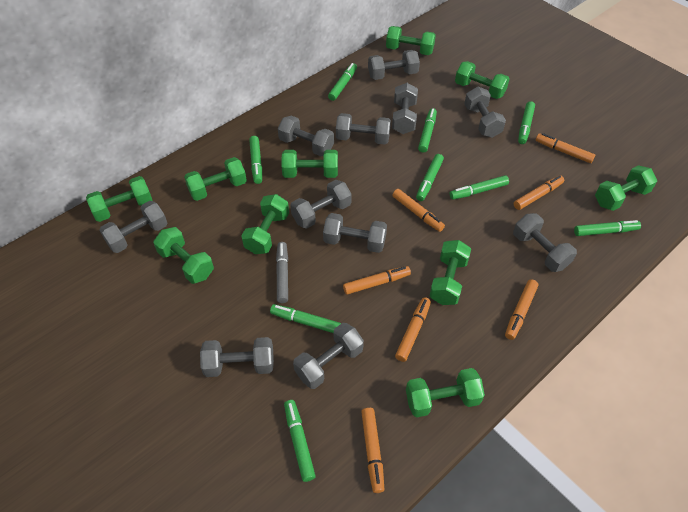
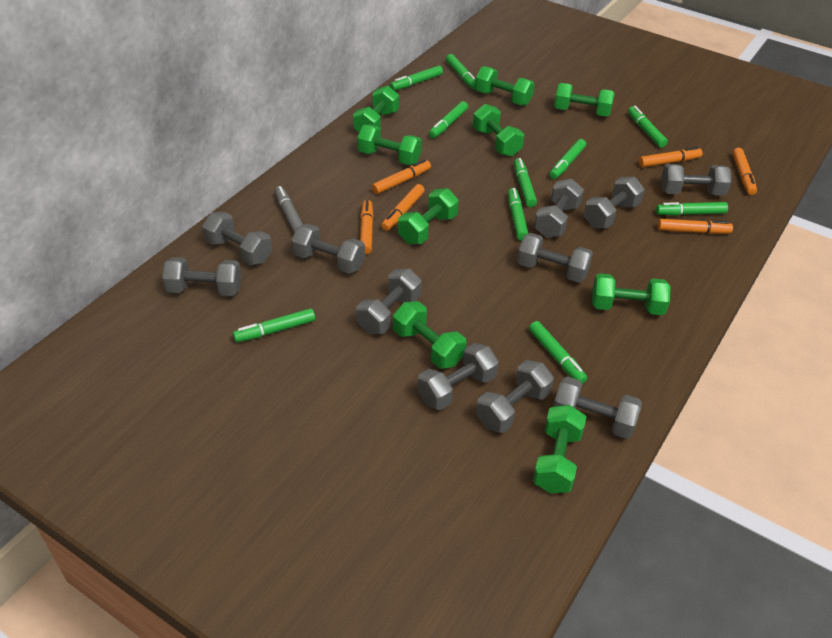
green dumbbell: [86,176,152,222] [153,227,214,284] [184,157,247,201] [241,194,289,254] [282,150,338,178] [386,26,436,55] [406,368,485,417] [430,240,471,305] [455,61,509,99] [595,165,657,211] = 10 -> [353,86,399,132] [357,125,422,165] [393,301,466,369] [398,188,459,244] [473,104,524,157] [475,66,535,106] [533,405,586,493] [554,83,615,117] [592,273,671,315] = 9
green marker: [249,136,262,184] [270,304,341,333] [284,400,316,482] [328,63,357,101] [416,154,444,201] [418,108,437,153] [450,175,509,200] [518,101,535,144] [574,220,641,236] = 9 -> [233,308,315,342] [390,66,443,91] [429,101,468,138] [446,54,476,90] [508,188,528,241] [514,158,537,207] [529,321,588,384] [549,139,586,179] [628,106,668,148] [656,202,728,216] = 10
orange marker: [343,266,411,295] [361,408,384,493] [392,189,445,232] [395,297,431,362] [505,279,538,340] [514,175,564,210] [536,133,595,163] = 7 -> [360,200,374,254] [372,159,431,194] [381,184,425,231] [639,147,703,167] [658,219,733,234] [732,148,757,195] = 6

